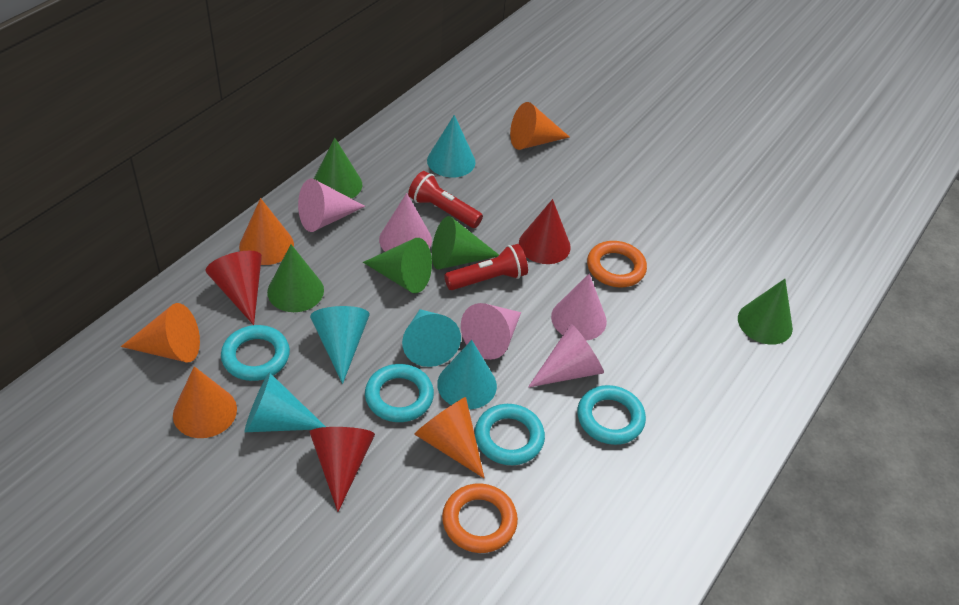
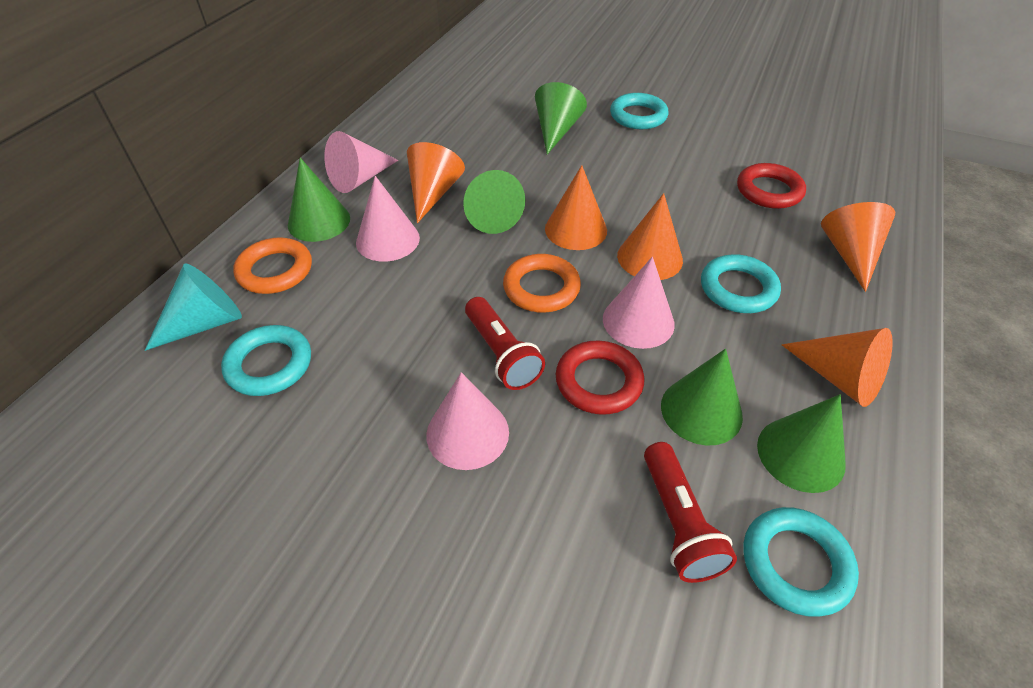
pink cone: [298,179,365,232] [379,193,432,252] [461,303,521,360] [528,324,604,388] [551,274,607,341] = 5 -> [324,131,398,193] [356,176,420,262] [426,372,509,470] [603,257,675,349] = 4
red cone: [206,251,262,325] [310,427,375,512] [519,199,571,264] = 3 -> none = 0
red ring: none = 0 -> [556,341,644,415] [737,163,806,209] = 2
turquoise cone: [245,372,326,432] [310,306,370,384] [402,309,461,367] [427,115,475,177] [437,340,497,409] = 5 -> [145,263,242,351] = 1

